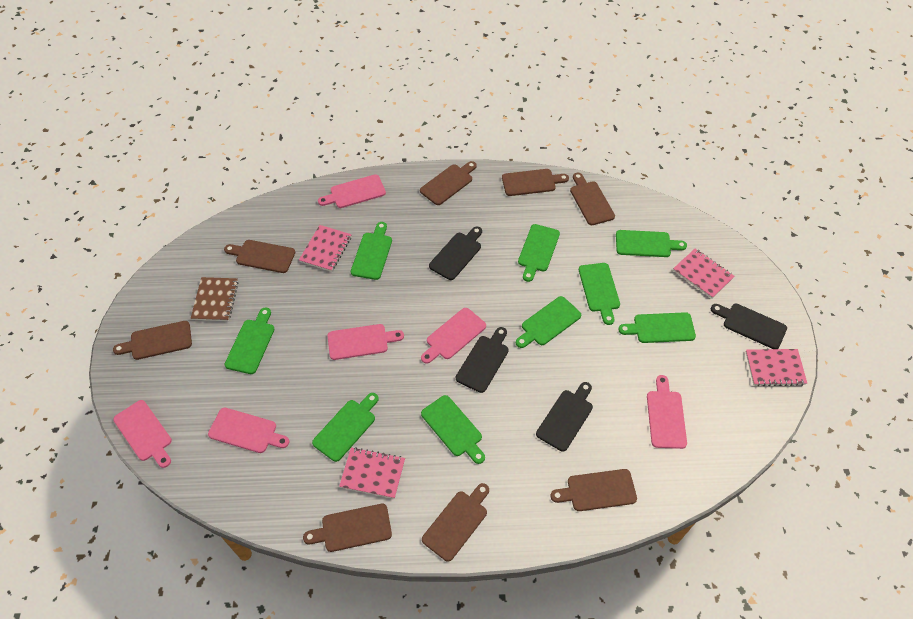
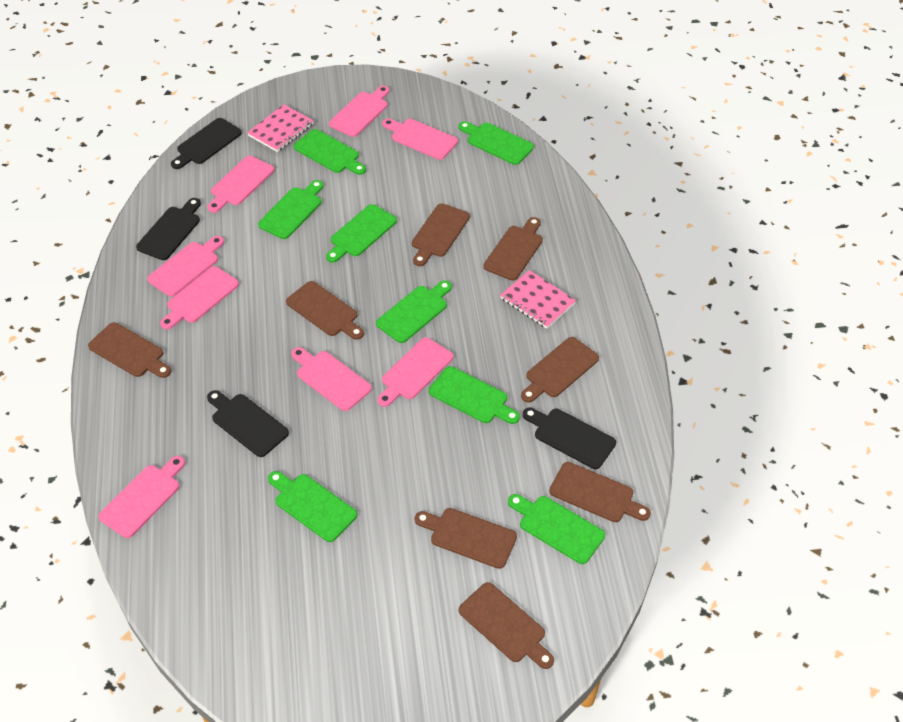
brown notebook: [191,277,239,321] = 1 -> none = 0
green cutting board: [225,307,275,374] [312,393,379,462] [351,222,392,280] [421,395,485,464] [516,296,581,348] [518,224,560,282] [579,263,620,325] [616,230,687,257] [618,312,696,343] = 9 -> [258,180,323,239] [268,471,357,542] [294,129,366,175] [326,204,397,263] [376,280,452,343] [429,366,520,424] [459,121,534,165] [508,494,605,564] = 8
pink cutting board: [113,400,172,468] [208,407,289,453] [318,174,386,208] [328,324,404,360] [421,308,486,364] [647,375,687,449] = 6 -> [98,456,185,538] [147,236,224,297] [160,266,239,330] [208,156,274,213] [291,347,372,411] [329,86,389,137] [377,337,453,407] [382,119,458,160] = 8
pink notebook: [299,225,352,272] [339,447,405,499] [673,249,734,298] [746,349,807,386] = 4 -> [247,105,313,152] [500,270,576,329] = 2

